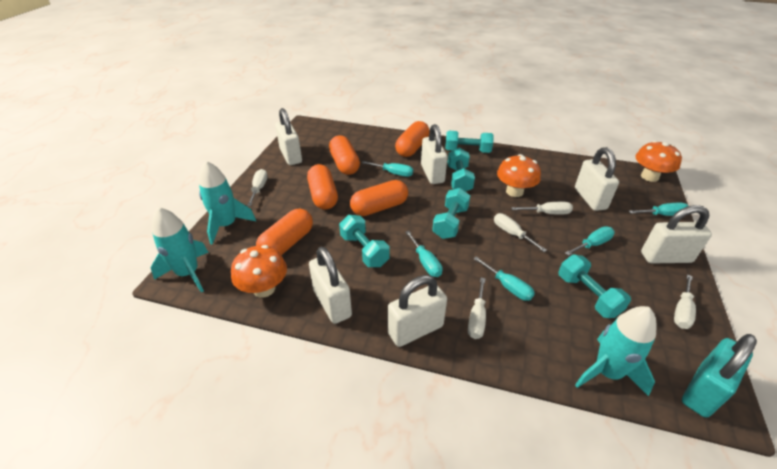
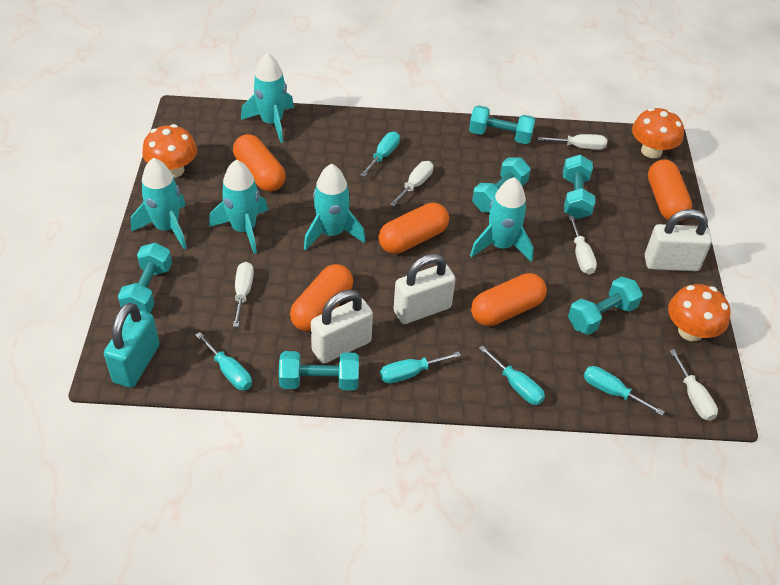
turquoise dumbbell: [339,215,389,267] [432,188,470,239] [445,131,494,153] [448,148,475,192] [559,254,631,318] = 5 -> [118,242,172,313] [279,351,359,390] [469,105,535,144] [472,157,531,212] [563,155,595,219] [568,277,643,335] = 6
turquoise rocket: [151,207,209,293] [199,161,256,244] [575,306,656,396] = 3 -> [131,158,187,249] [209,160,268,254] [241,53,294,143] [304,164,366,251] [470,177,533,262] = 5
white padlock: [275,108,302,165] [309,247,352,324] [388,275,447,347] [421,124,447,184] [575,147,619,211] [641,205,712,264] = 6 -> [311,290,373,364] [393,254,456,324] [645,209,712,271] = 3

